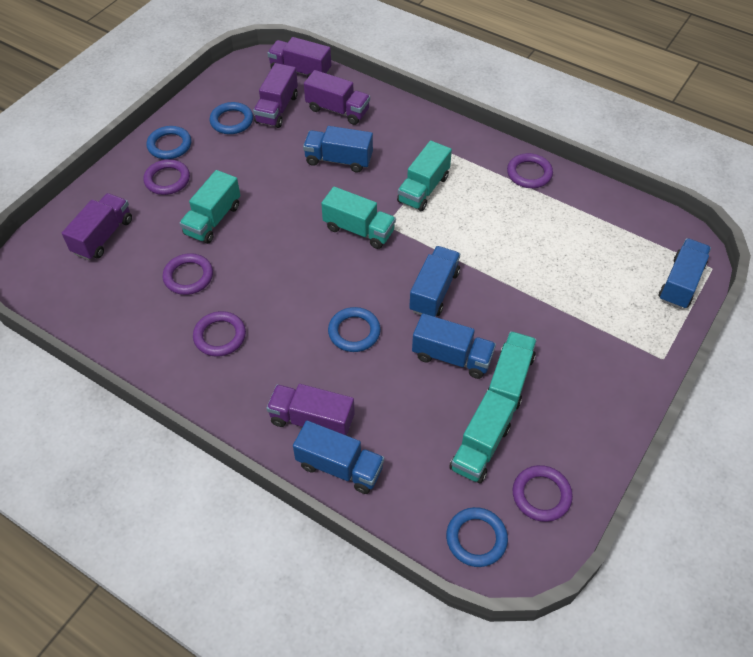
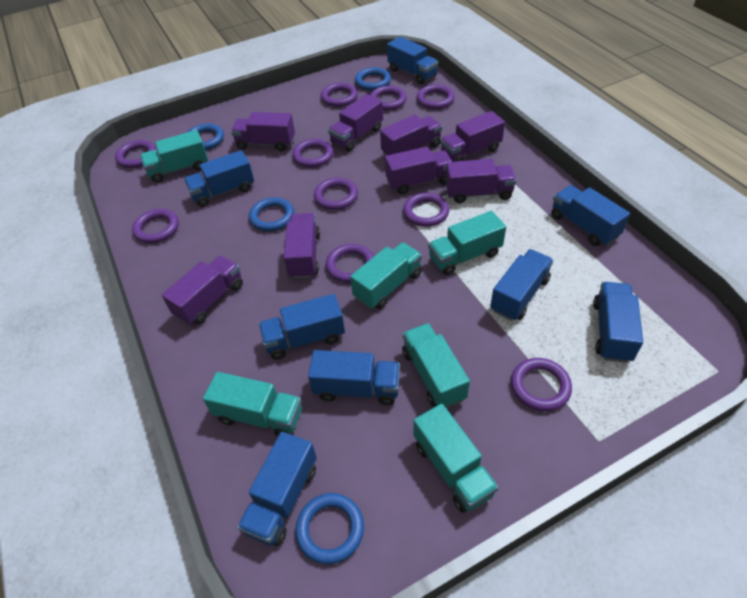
blue truck: [293,421,384,494] [303,126,373,173] [409,246,460,317] [412,313,496,379] [659,238,711,309] = 5 -> [184,150,254,207] [237,432,317,546] [259,294,345,360] [308,350,400,405] [387,37,438,84] [490,249,553,321] [551,185,630,246] [593,282,643,363] = 8
purple ring: [143,159,190,195] [162,253,213,295] [193,311,246,357] [507,153,553,188] [513,465,573,522] = 5 -> [115,140,156,168] [132,209,179,243] [292,139,333,168] [314,178,358,210] [321,83,358,107] [326,244,374,283] [370,86,407,110] [403,193,449,227] [417,84,455,109] [511,358,572,411] = 10
purple truck: [62,193,132,260] [253,63,298,128] [266,384,355,436] [267,37,331,78] [304,70,370,125] = 5 -> [162,256,243,325] [231,112,295,151] [284,213,320,279] [328,94,383,151] [380,115,442,156] [385,147,452,194] [440,111,505,162] [446,159,517,203] = 8
turquoise truck: [179,170,240,244] [321,187,396,249] [397,141,452,211] [449,390,516,483] [487,331,537,412] = 5 -> [140,130,208,183] [203,372,302,437] [350,242,422,309] [402,323,470,408] [414,404,498,513] [428,211,506,275] = 6

